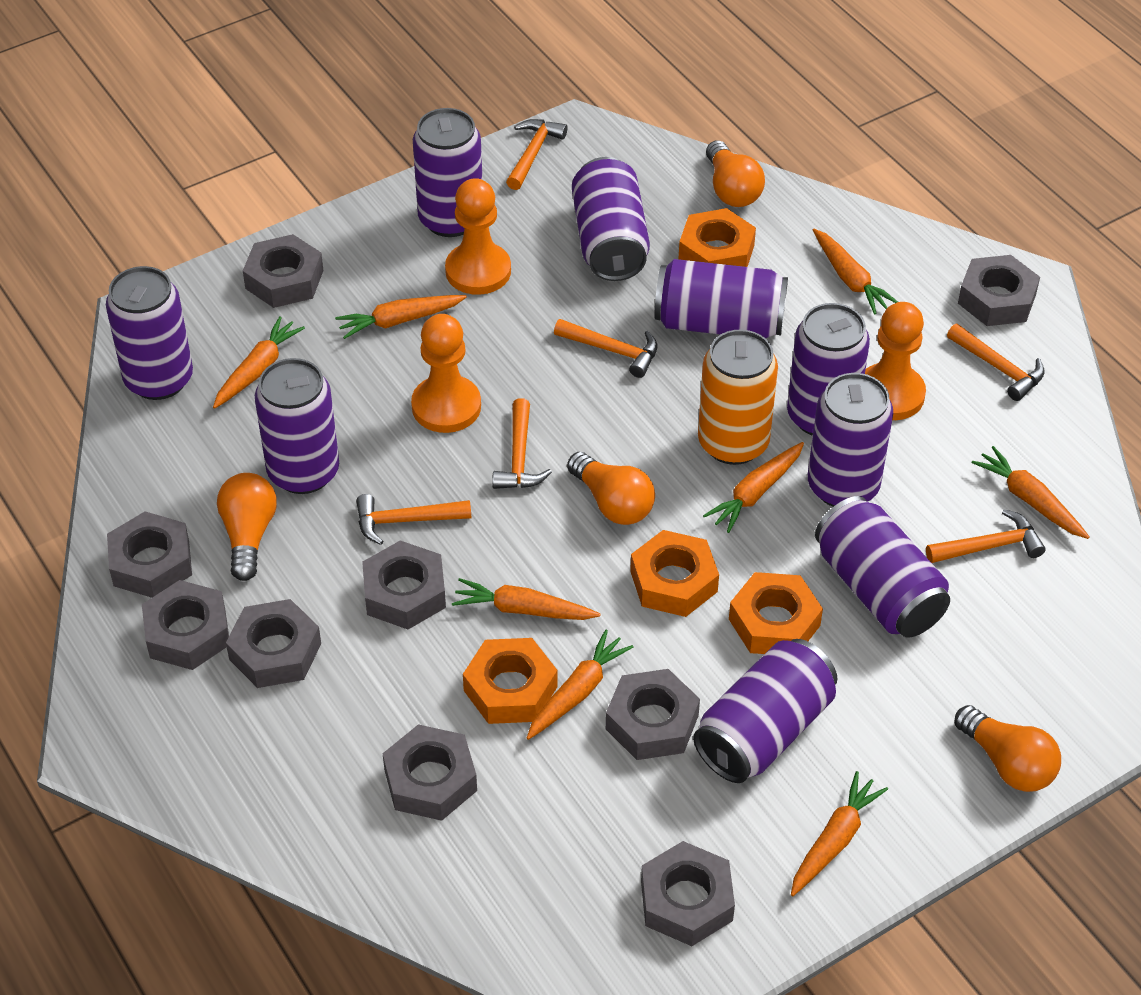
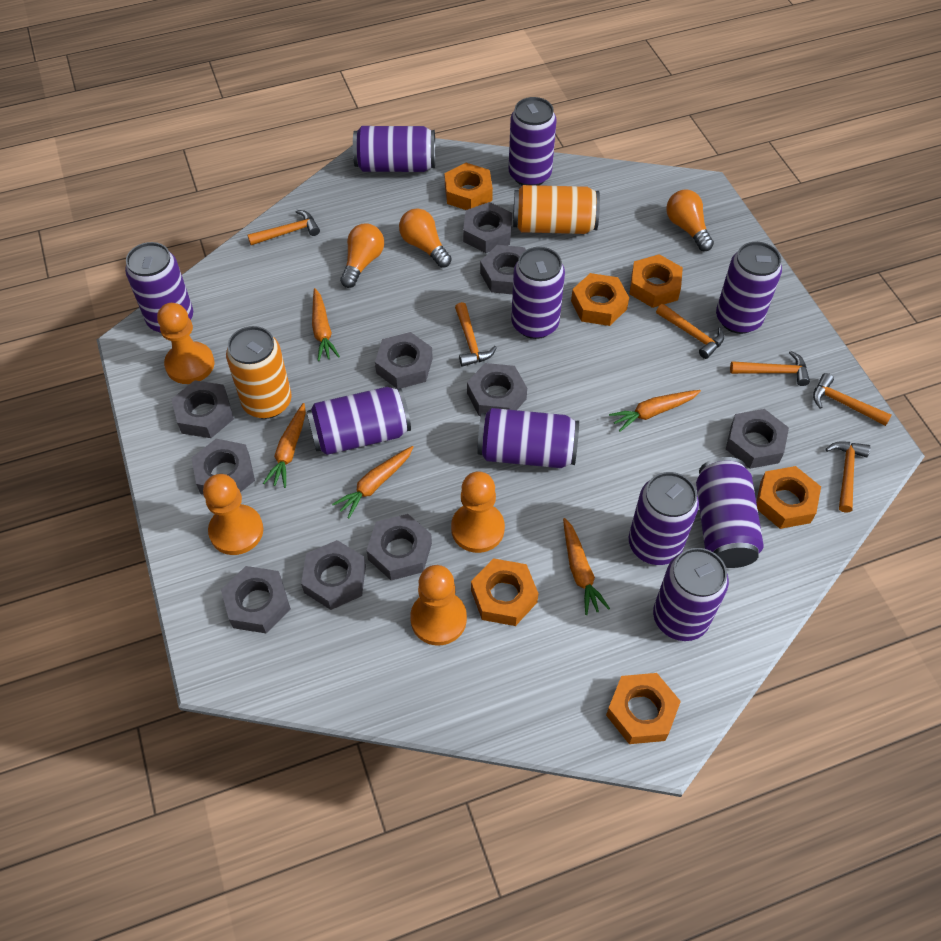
grey nut: [107,511,192,598] [142,580,229,670] [226,599,321,688] [243,234,323,308] [362,540,446,629] [383,724,477,821] [606,669,700,760] [641,841,735,946] [958,255,1040,326] = 9 -> [171,380,234,438] [191,439,255,495] [221,566,291,633] [301,540,366,610] [366,514,432,580] [375,332,433,389] [463,202,512,253] [467,363,527,416] [480,245,526,294] [726,409,789,469] = 10
orange can: [698,330,778,465] = 1 -> [226,326,292,419] [513,185,600,234] = 2
orange carrot: [213,316,305,409] [335,295,467,339] [452,578,600,620] [527,630,633,740] [703,442,804,533] [791,771,888,896] [813,229,898,315] [971,446,1090,539] = 8 -> [263,403,306,488] [312,288,340,361] [332,446,414,518] [563,518,610,615] [609,390,701,432] = 5
orange light bulb: [217,473,277,581] [567,452,655,525] [706,140,765,207] [955,705,1061,792] = 4 -> [340,223,384,288] [399,208,452,268] [666,190,714,251] = 3
orange nut: [463,638,558,724] [630,530,719,617] [679,208,756,267] [729,572,823,654] = 4 -> [445,163,493,210] [471,558,539,626] [571,273,629,326] [606,673,681,744] [629,254,683,308] [756,466,821,529] = 6
orange pawn: [411,314,481,433] [445,178,511,295] [865,302,926,420] = 3 -> [157,303,215,384] [203,474,263,555] [410,565,467,646] [451,471,505,553] = 4
purple can: [106,266,193,400] [255,358,339,494] [413,108,482,237] [572,157,650,281] [654,259,788,338] [693,639,837,783] [787,303,870,436] [808,373,893,507] [815,496,950,638] = 9 -> [125,242,193,333] [307,387,411,455] [353,126,435,172] [477,408,579,468] [509,97,557,185] [511,247,565,339] [629,472,699,565] [653,548,729,641] [696,457,764,568] [716,242,782,334] = 10

